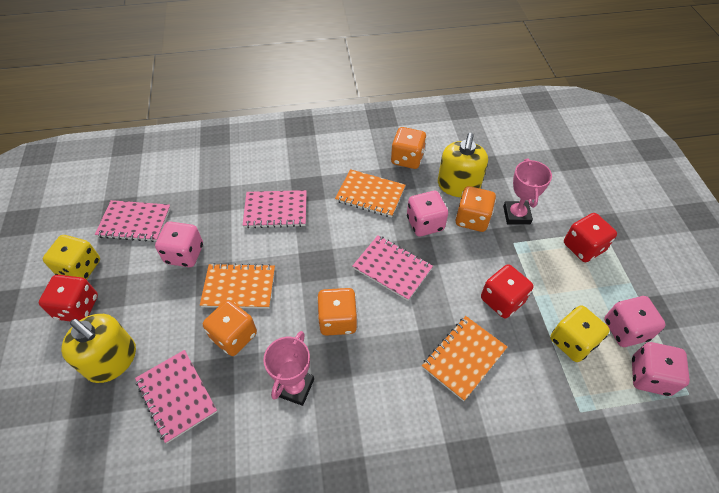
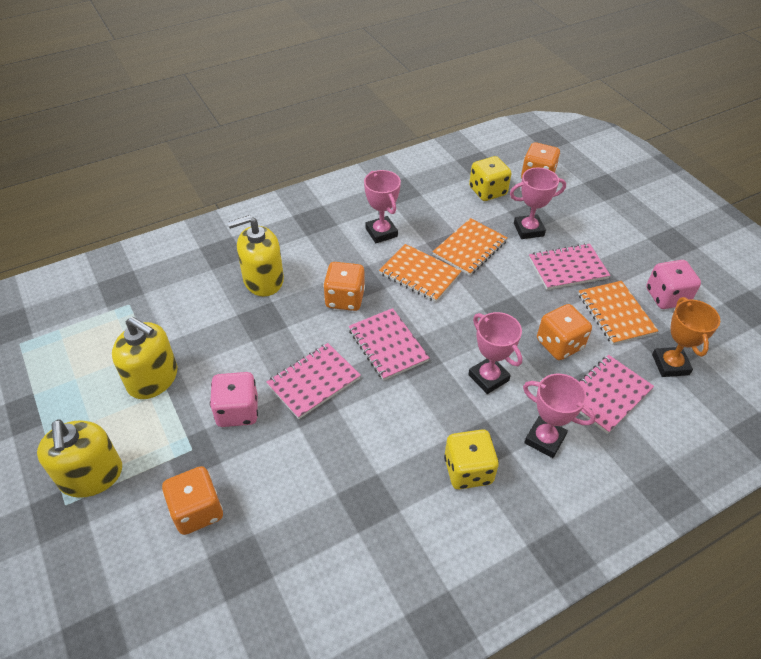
orange trophy: none = 0 -> [652,297,720,377] = 1
pink dice: [155,222,203,267] [407,191,448,237] [604,296,666,347] [632,342,690,396] = 4 -> [210,372,258,427] [646,260,701,309] = 2
pink trophy: [263,331,314,406] [503,158,552,225] = 2 -> [364,170,401,243] [468,312,522,394] [510,167,566,239] [523,374,595,458] = 4
red dice: [39,275,98,322] [481,264,533,318] [564,213,617,262] = 3 -> none = 0
yellow soap dispenser: [61,314,136,383] [438,133,488,197] = 2 -> [37,419,122,498] [112,317,177,399] [228,215,284,296] = 3

